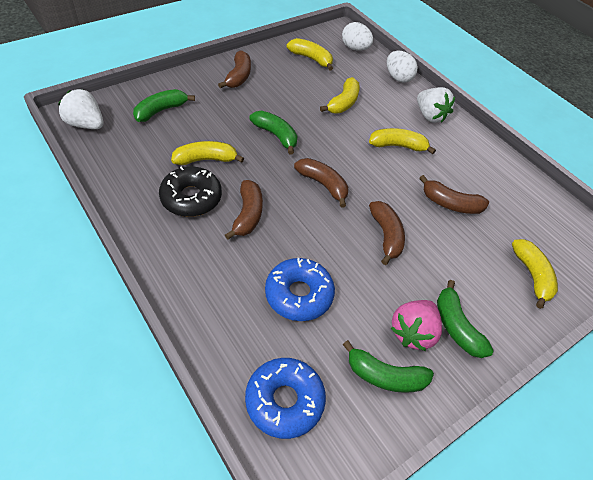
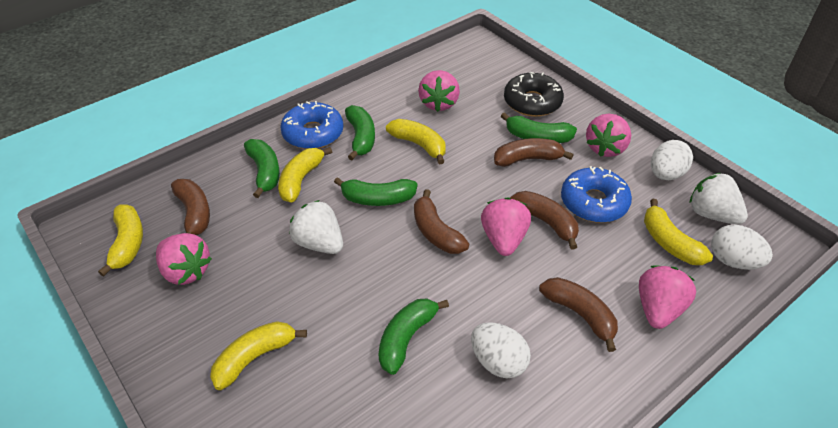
green banana: [133,89,195,122] [249,111,297,154] [343,340,434,393] [437,280,494,358] = 4 -> [244,139,280,198] [334,177,418,206] [345,105,375,160] [379,299,449,375] [501,112,577,143] = 5
pink strawberry: [391,300,442,351] = 1 -> [156,233,212,285] [418,70,460,112] [481,197,531,256] [586,114,631,157] [639,265,696,329] = 5
white egg: [342,22,373,51] [387,51,418,83] = 2 -> [471,322,531,378] [651,140,693,180] [711,225,773,270] = 3

